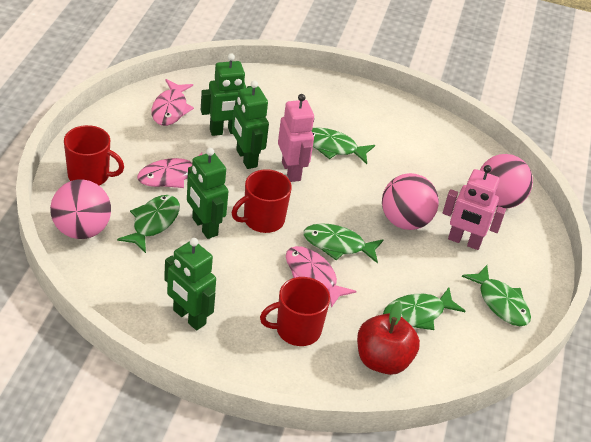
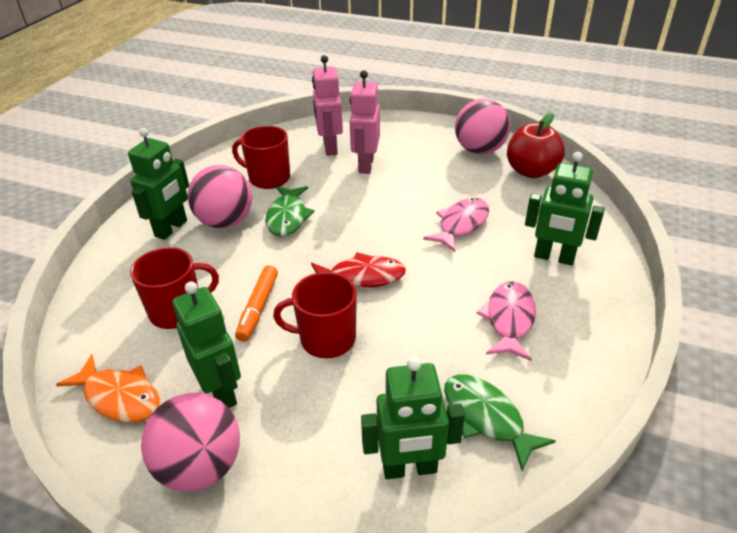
green fish: [117,195,180,253] [303,223,383,263] [312,127,375,164] [383,288,465,330] [462,265,531,326] = 5 -> [266,186,315,237] [444,374,556,471] = 2
orange fish: none = 0 -> [56,354,160,423] = 1
orange marker: none = 0 -> [235,265,278,342] = 1
pink fish: [137,152,202,188] [151,79,194,126] [286,246,356,307] = 3 -> [423,198,489,252] [476,281,536,361] = 2
red fish: none = 0 -> [311,252,406,288] = 1

